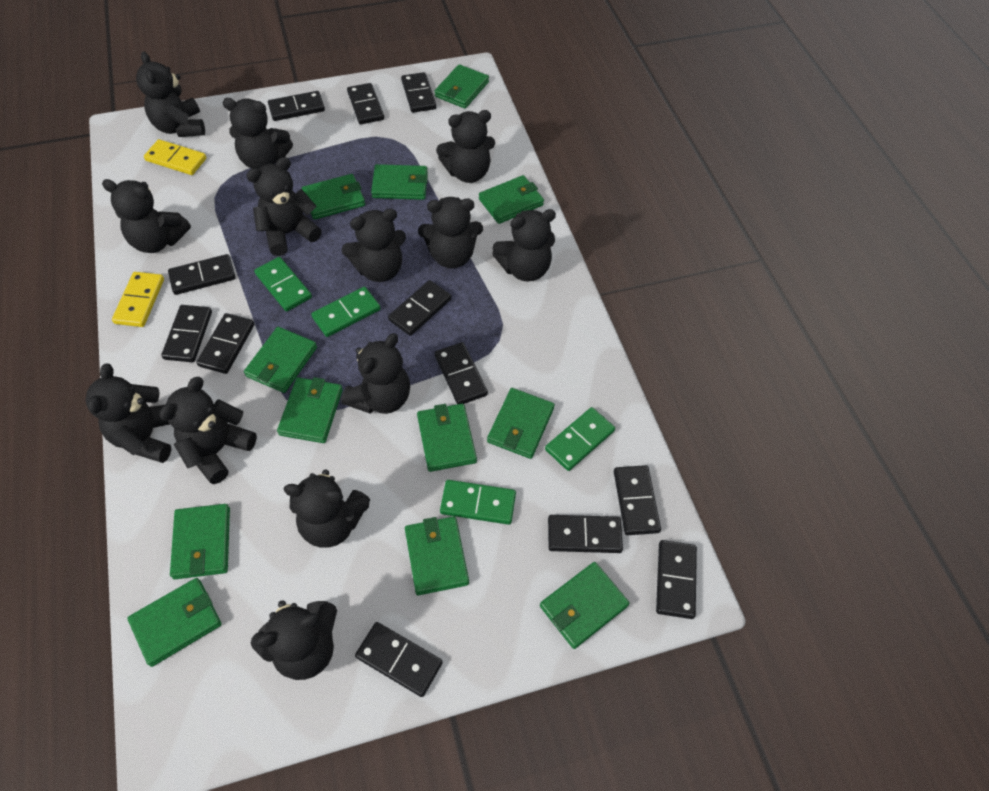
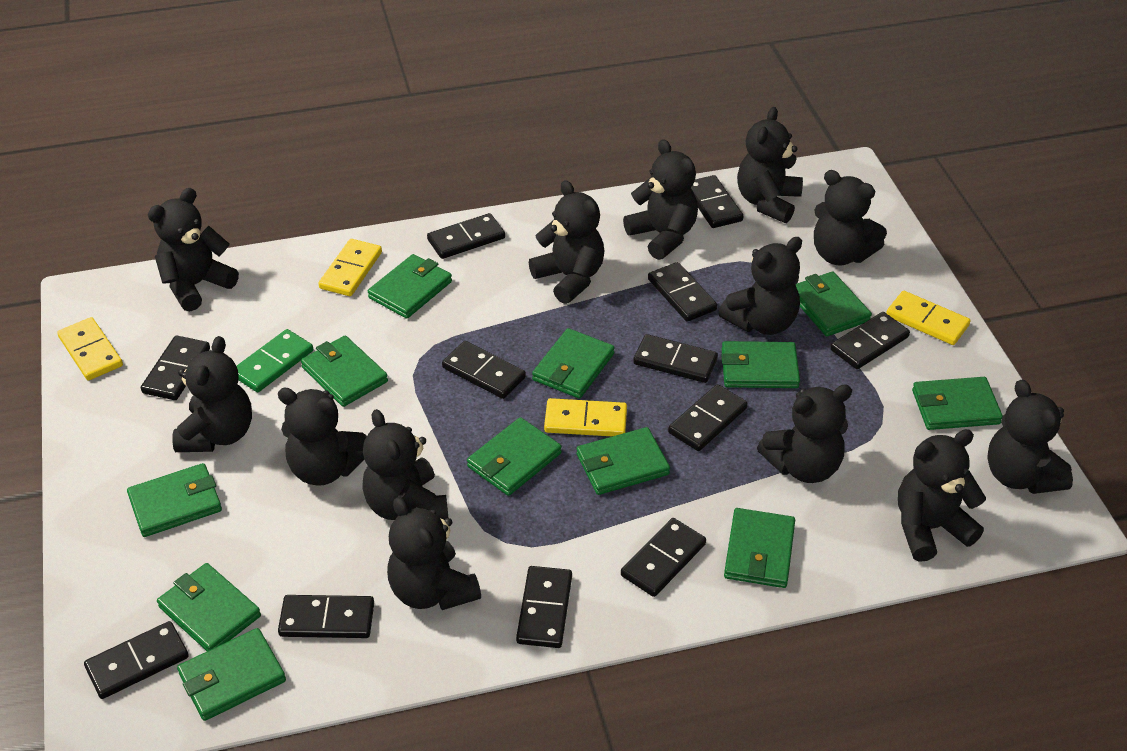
green domino: [254,257,312,312] [311,287,381,337] [440,480,516,525] [545,407,615,471] = 4 -> [236,329,313,392] = 1
yellow domino: [112,272,164,327] [144,139,207,175] = 2 -> [57,317,123,380] [318,239,382,296] [544,398,627,436] [886,291,970,345] = 4

